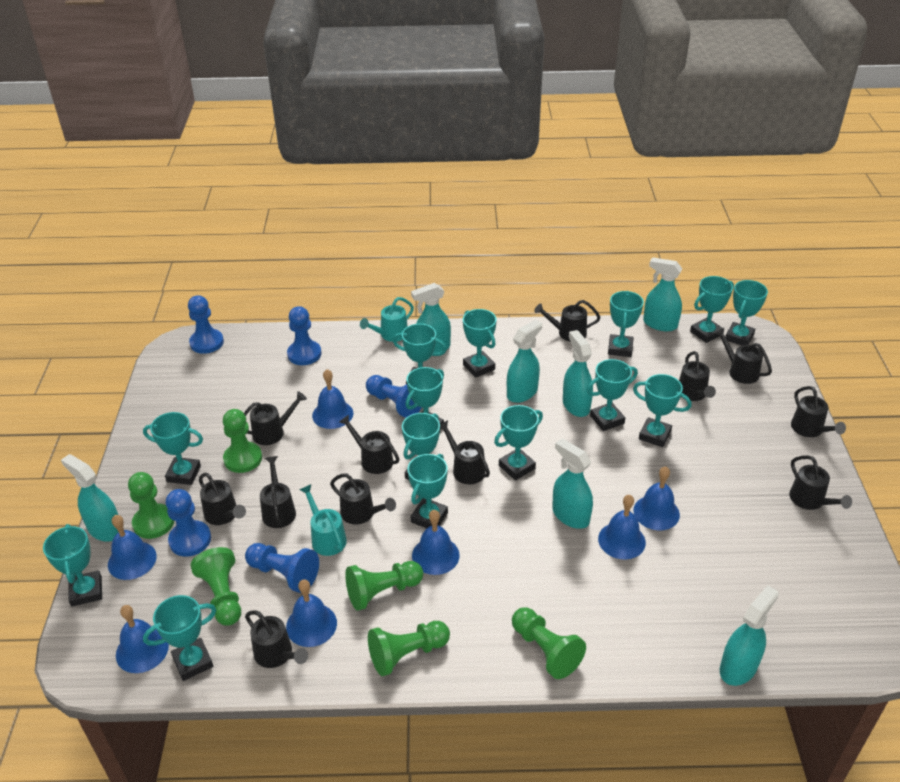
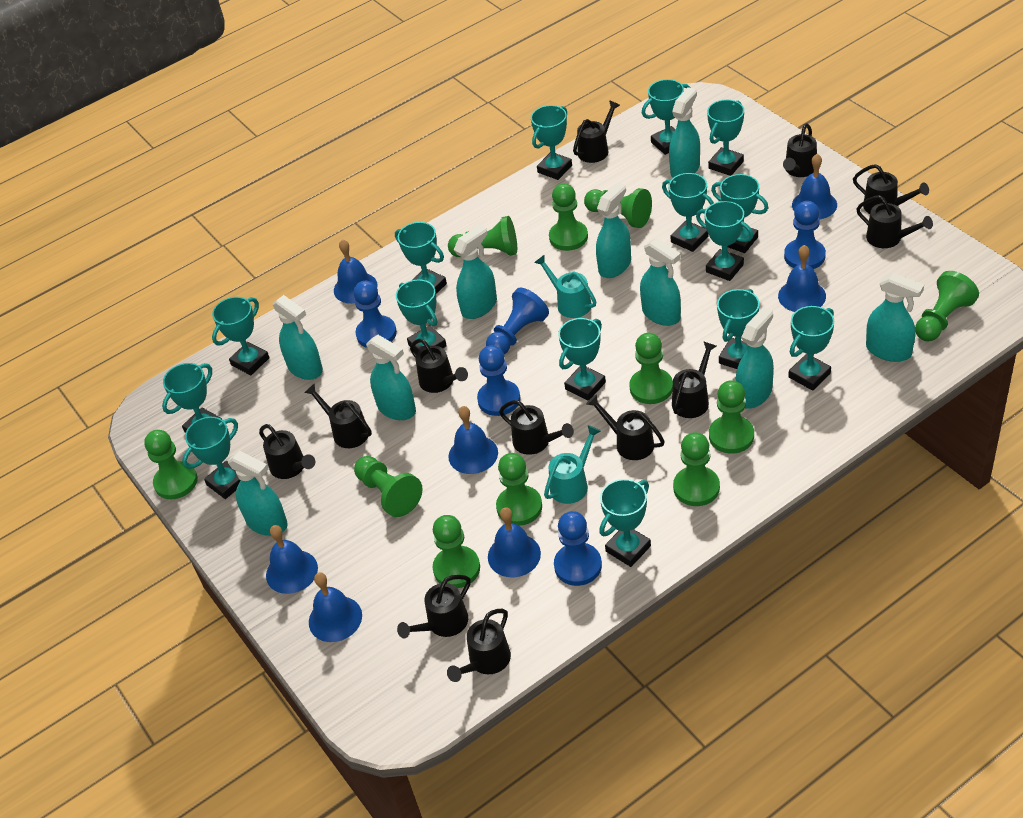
green pawn: [128,472,174,539] [191,547,241,626] [223,409,262,473] [345,561,423,611] [368,621,450,676] [512,607,586,679] = 6 -> [144,430,198,499] [354,456,423,517] [433,515,480,588] [448,216,517,257] [496,453,542,526] [549,183,588,251] [584,188,652,228] [629,333,673,404] [673,432,720,506] [709,380,754,454] [915,271,979,342] = 11
turquoise spray bottle: [61,454,118,542] [411,283,451,353] [507,320,542,403] [552,438,593,529] [563,330,593,417] [643,257,682,331] [720,585,779,686] = 7 -> [228,450,288,536] [273,295,323,380] [366,335,416,420] [454,225,497,319] [596,182,631,278] [640,238,681,326] [669,87,700,178] [736,307,774,409] [866,272,924,362] = 9
turquoise trophy: [43,524,102,606] [143,412,203,485] [143,595,217,681] [392,324,447,384] [402,413,440,480] [406,367,444,429] [407,454,448,528] [463,309,496,378] [494,405,543,480] [587,359,638,431] [608,291,644,357] [633,374,691,447] [690,276,734,343] [725,280,768,345] = 14 -> [162,363,222,433] [182,417,240,499] [212,297,270,375] [395,222,447,294] [396,279,447,353] [531,105,572,180] [558,318,606,401] [599,479,651,567] [642,79,690,155] [662,173,714,252] [696,201,753,281] [707,100,744,176] [711,174,768,253] [717,289,760,369] [788,306,834,391] = 15

